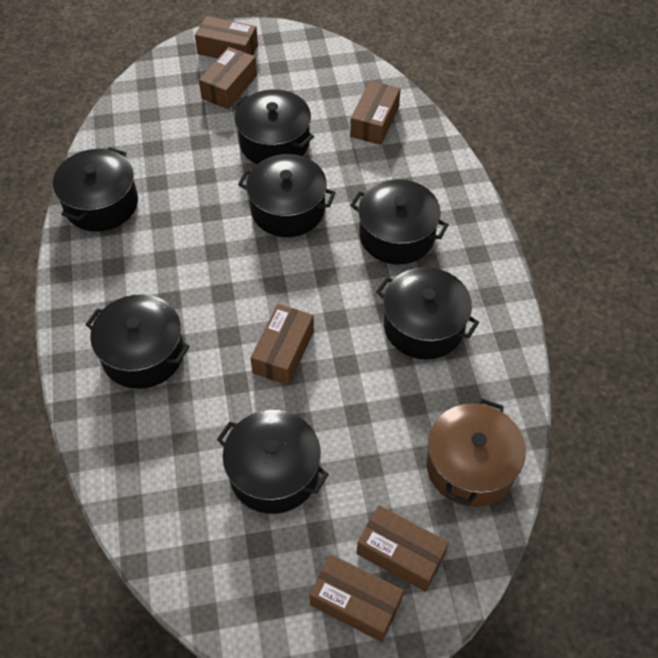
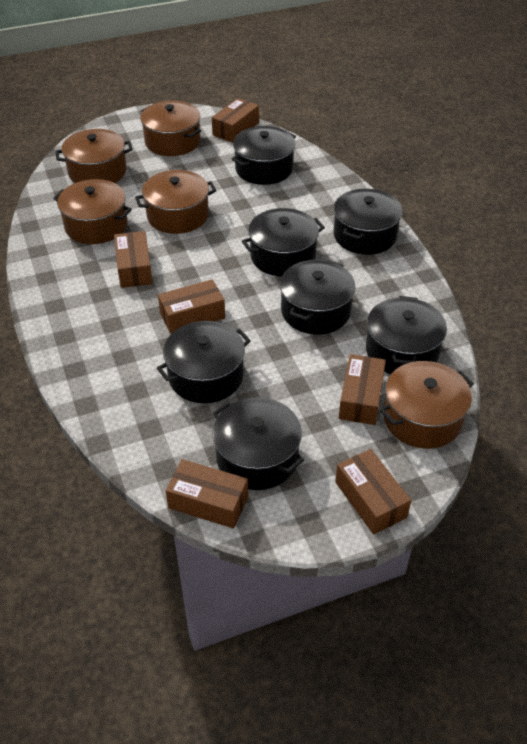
brown pot: [426,398,526,507] = 1 -> [53,179,132,244] [55,129,132,183] [135,170,217,234] [140,100,201,156] [380,361,474,449] = 5

